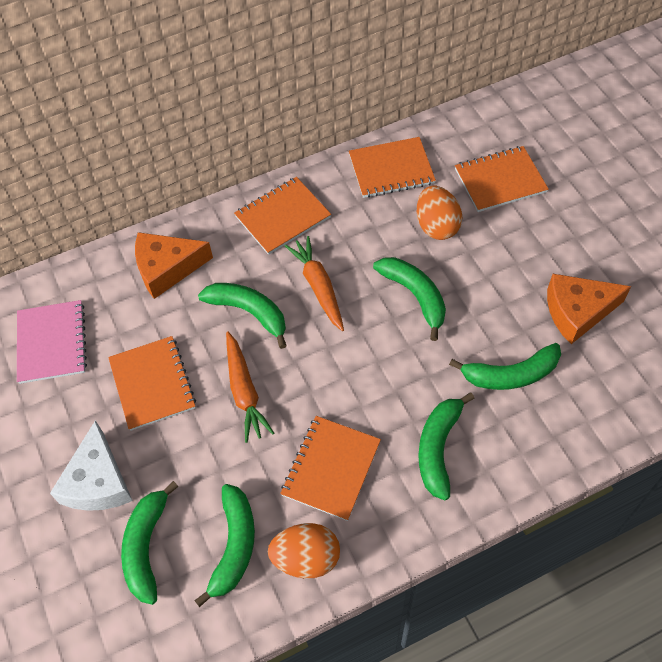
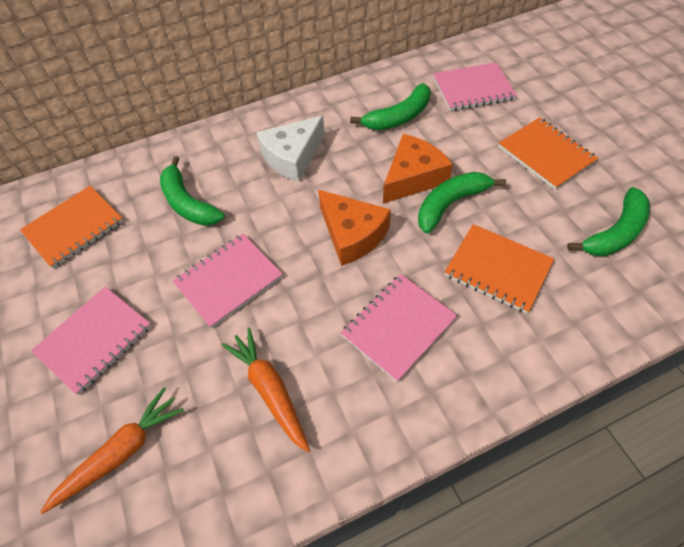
green banana: [121,481,178,605] [194,484,255,607] [198,283,287,349] [373,257,446,341] [418,392,474,500] [449,343,561,390] = 6 -> [160,156,225,226] [350,83,431,130] [418,172,506,234] [567,187,650,256] = 4
orange egg: [268,523,340,579] [417,185,463,240] = 2 -> none = 0
orange notebook: [108,336,196,431] [234,177,331,255] [280,416,381,521] [349,137,436,198] [455,146,549,212] = 5 -> [20,186,123,269] [444,224,554,314] [498,117,598,190] = 3
pink notebook: [17,300,87,384] = 1 -> [31,287,151,395] [173,234,283,328] [341,274,457,382] [433,62,517,111] = 4

